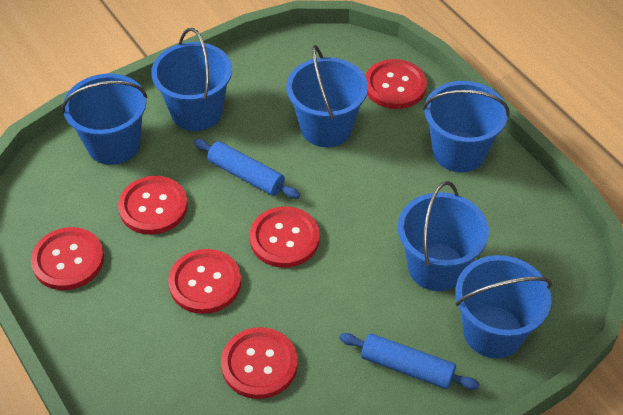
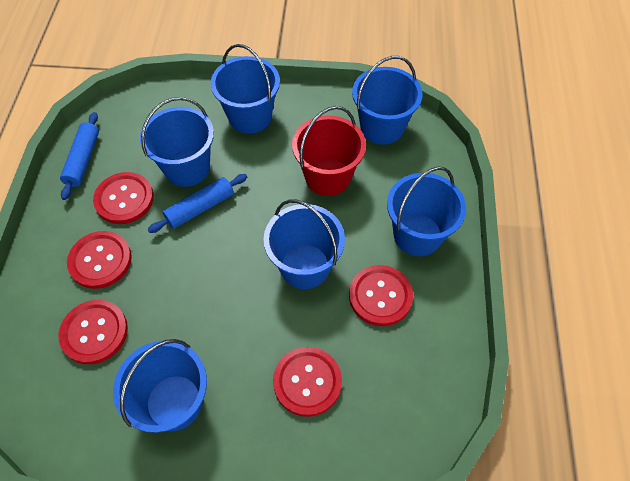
red bucket: none = 0 -> [292,106,366,196] = 1
red button: [31,227,104,290] [118,176,188,235] [168,249,241,314] [221,327,298,399] [250,206,320,268] [365,59,427,109] = 6 -> [59,300,128,364] [67,231,132,289] [93,172,154,224] [273,347,342,417] [349,265,413,326] = 5

